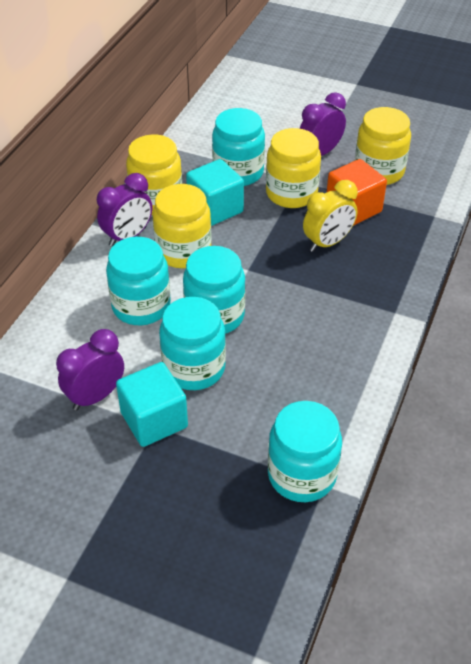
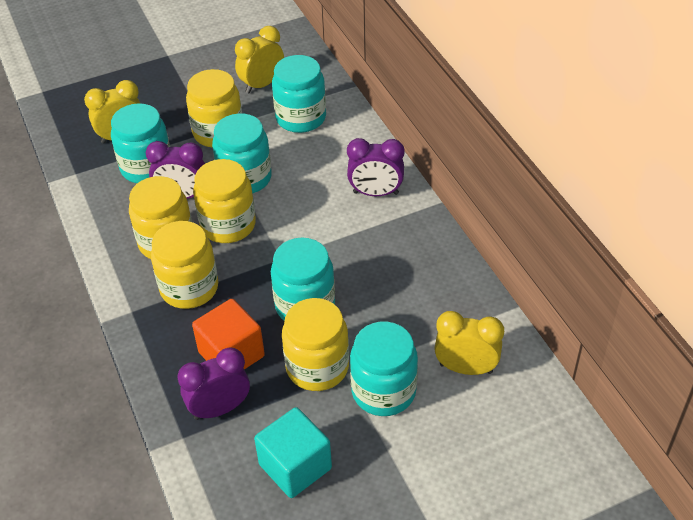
turquoise cube: [116,362,188,447] [186,159,244,226] = 2 -> [254,407,332,498] = 1
yellow clock: [303,180,358,252] = 1 -> [84,80,141,144] [235,26,284,93] [434,311,504,375] = 3
yellow jar: [126,134,182,215] [152,184,212,268] [266,128,321,208] [355,107,411,185] = 4 -> [129,176,192,259] [151,221,218,309] [186,69,242,148] [193,159,256,243] [282,298,349,391] = 5

